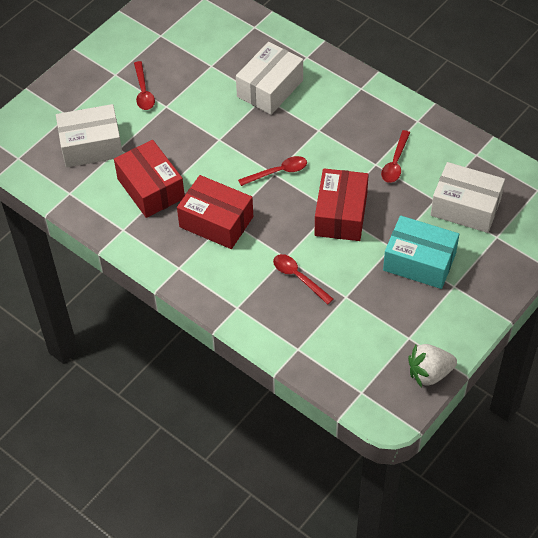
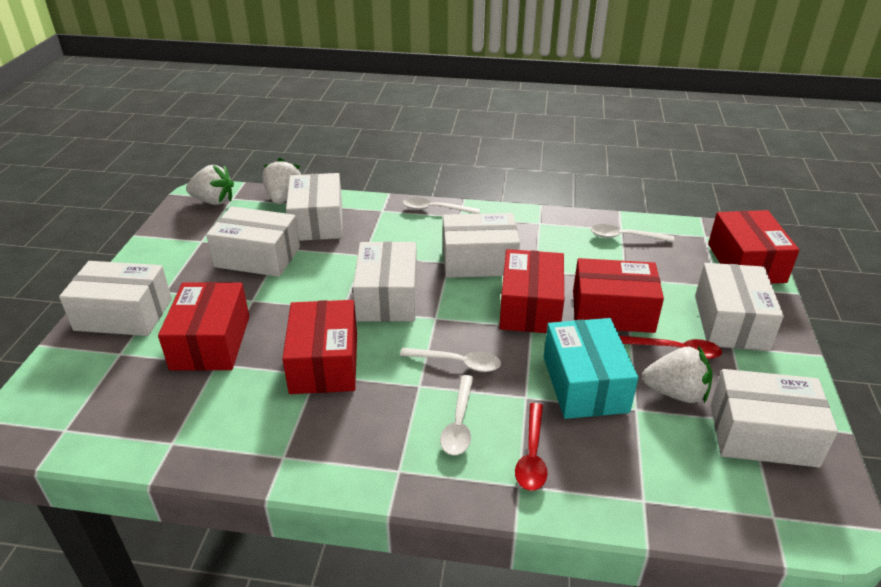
red box: [114,140,185,218] [177,175,253,249] [315,168,369,241] = 3 -> [158,282,249,371] [282,300,357,394] [499,249,564,333] [573,258,664,333] [708,210,799,284] = 5
red spoon: [134,61,155,110] [238,156,307,186] [273,254,334,305] [381,130,410,183] = 4 -> [515,403,547,491] [619,336,722,359] = 2
white box: [56,104,123,168] [236,42,303,115] [431,162,505,233] = 3 -> [59,261,172,336] [206,206,300,277] [286,173,342,241] [353,242,417,322] [443,213,520,278] [695,263,784,351] [711,369,838,467] = 7
white spoon: none = 0 -> [400,348,501,372] [403,197,480,214] [440,375,474,455] [591,224,674,242] = 4
white strawberry: [408,344,457,388] = 1 -> [186,165,234,205] [262,158,301,204] [642,346,713,403] = 3

